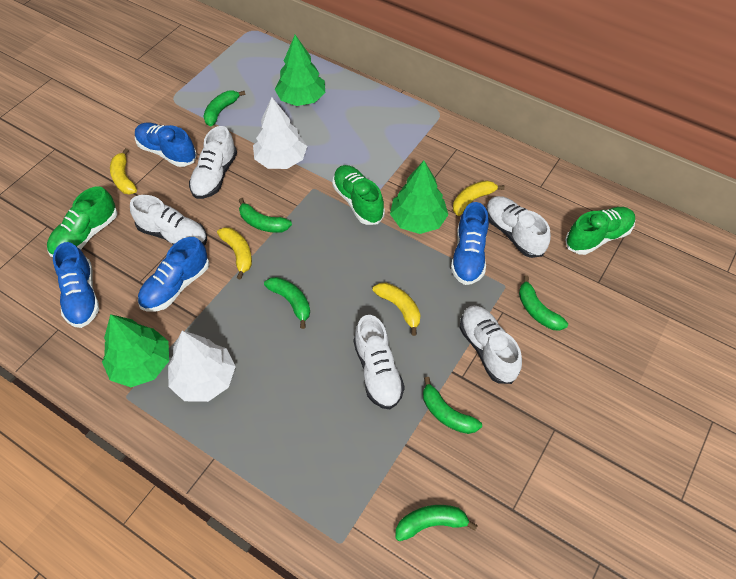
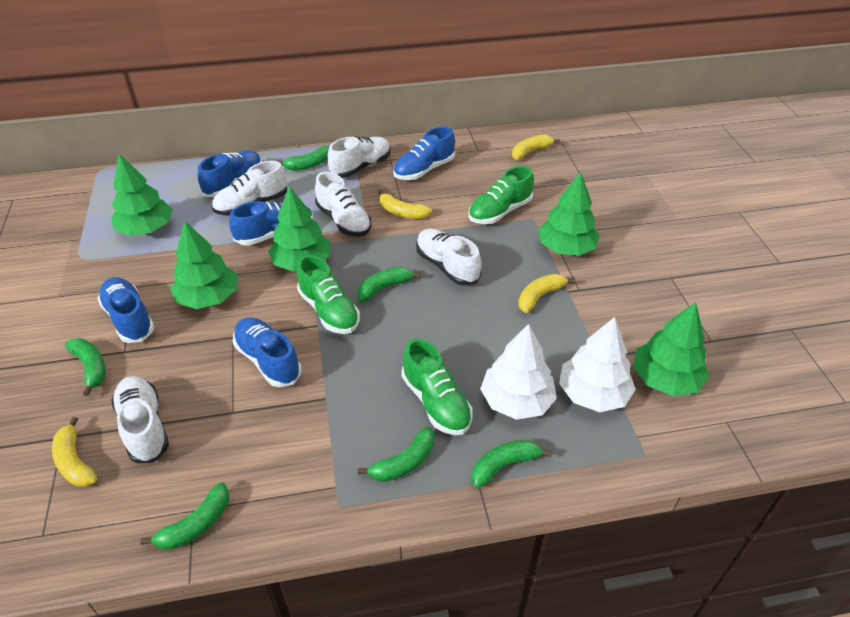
blue shoe: [53,242,99,328] [135,123,197,167] [138,237,209,312] [451,202,489,285] = 4 -> [97,277,155,343] [197,150,262,197] [229,201,313,246] [233,317,302,387] [393,127,455,180] = 5
green tree: [102,314,169,387] [275,35,325,106] [390,161,448,234] = 3 -> [111,154,173,236] [170,221,237,309] [268,186,330,271] [538,172,600,256] [633,302,710,396] = 5

